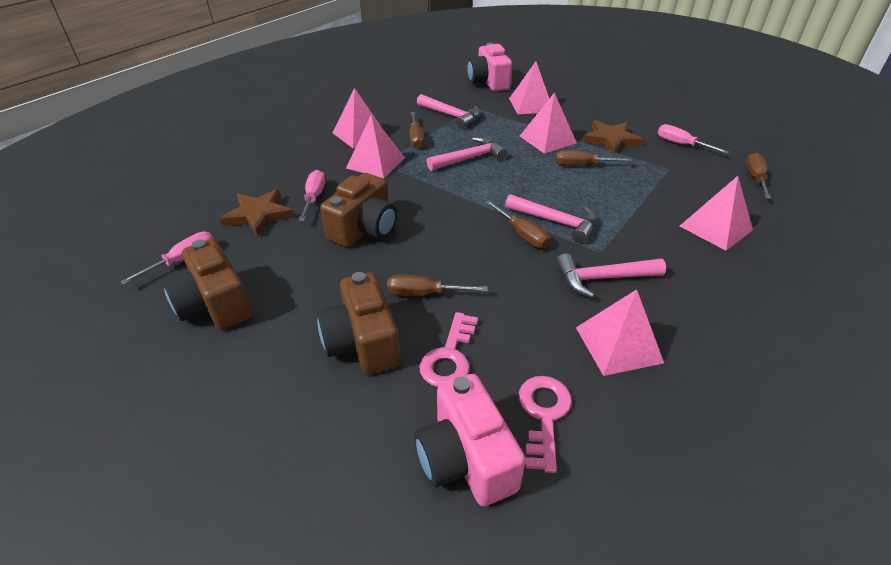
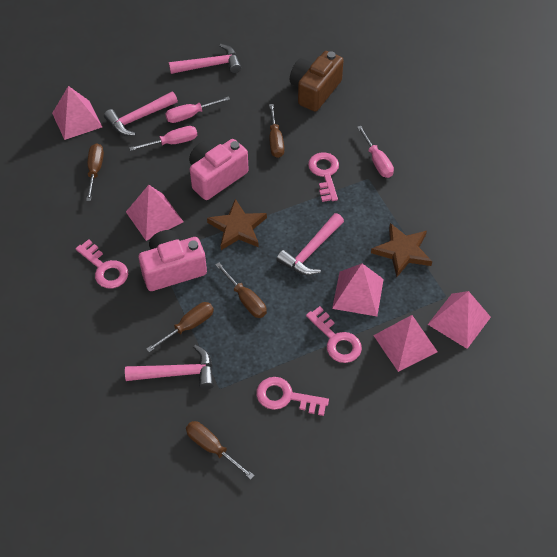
brown camera: [163,239,252,330] [317,272,400,374] [320,173,397,247] = 3 -> [290,51,344,112] = 1
pink key: [419,312,478,387] [519,376,572,473] = 2 -> [76,239,128,288] [256,377,329,416] [306,306,362,363] [308,152,339,202] = 4
pink pyramid: [333,88,380,148] [346,114,405,178] [509,61,549,114] [520,93,577,154] [576,289,664,376] [680,176,753,251] = 6 -> [52,86,102,140] [126,185,183,241] [332,263,384,316] [373,315,438,372] [428,291,491,349] = 5

